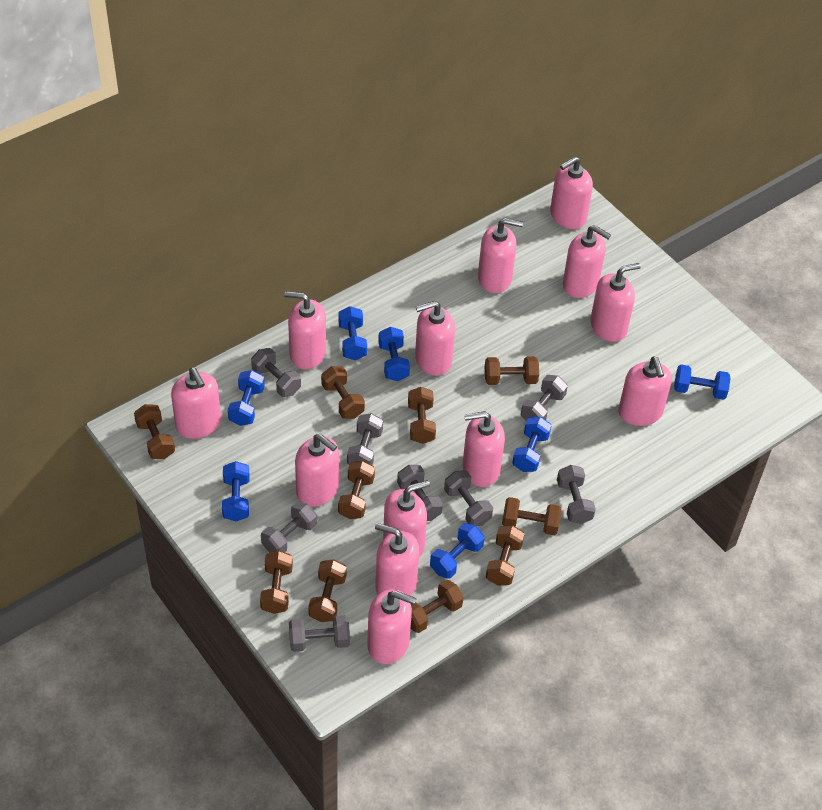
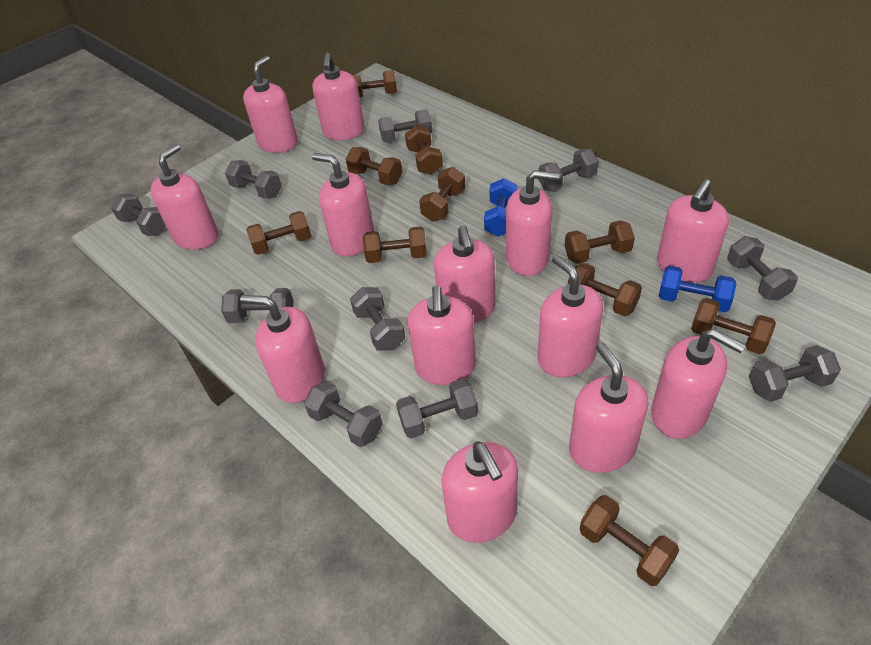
blue dumbbell: [222,461,250,521] [228,370,265,426] [338,306,367,360] [378,327,410,381] [430,523,485,579] [512,417,552,472] [674,365,730,400] = 7 -> [484,178,517,237] [659,266,736,312] = 2
grey dumbbell: [251,348,301,397] [261,501,317,553] [289,615,350,652] [347,413,383,465] [397,465,443,521] [444,470,493,526] [521,375,568,421] [557,465,596,524] = 8 -> [111,193,166,236] [221,288,294,323] [225,160,282,199] [304,381,383,447] [350,287,405,351] [378,110,432,143] [396,378,478,439] [538,149,598,191] [727,236,798,301] [749,345,841,402] = 10

